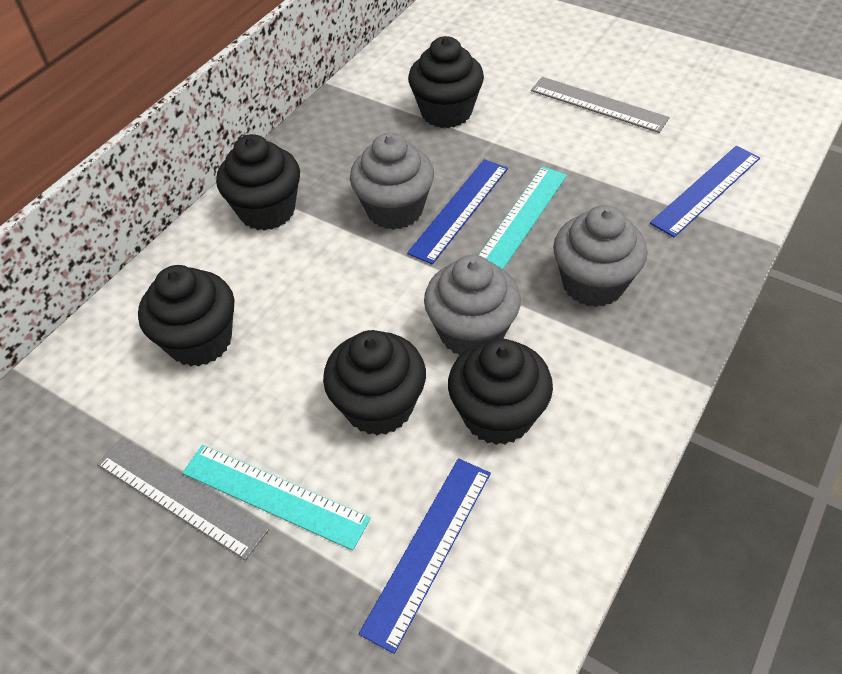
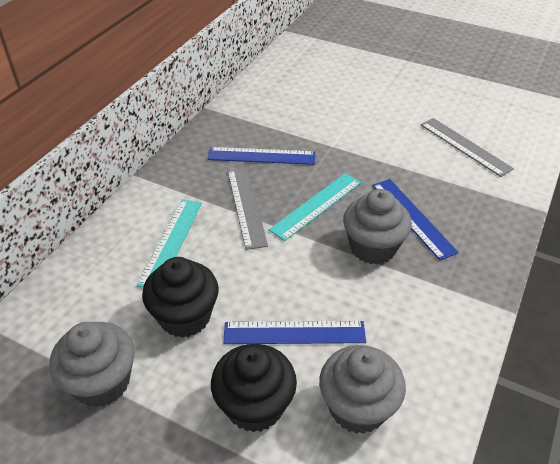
black cupcake: [138,265,234,367] [216,134,300,231] [323,330,426,435] [408,36,484,128] [448,339,553,445] = 5 -> [142,257,219,338] [211,344,297,433] = 2

